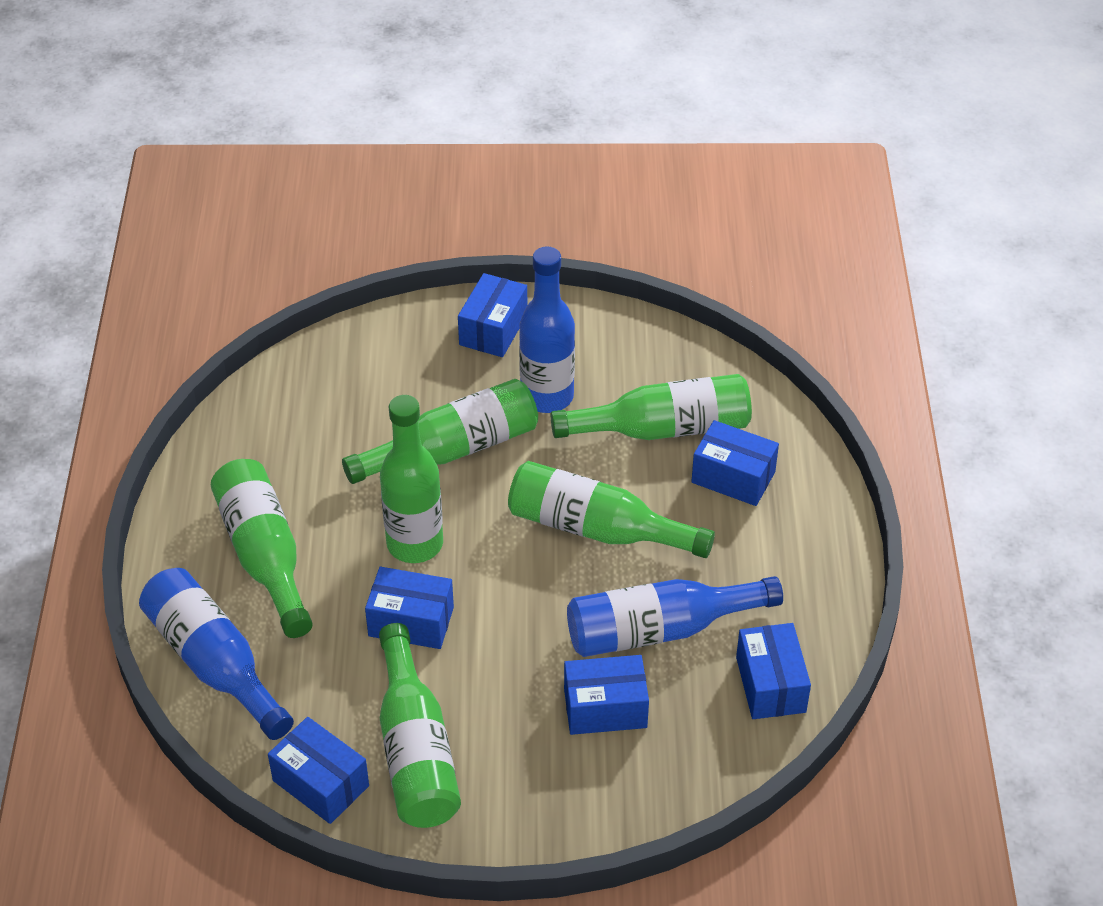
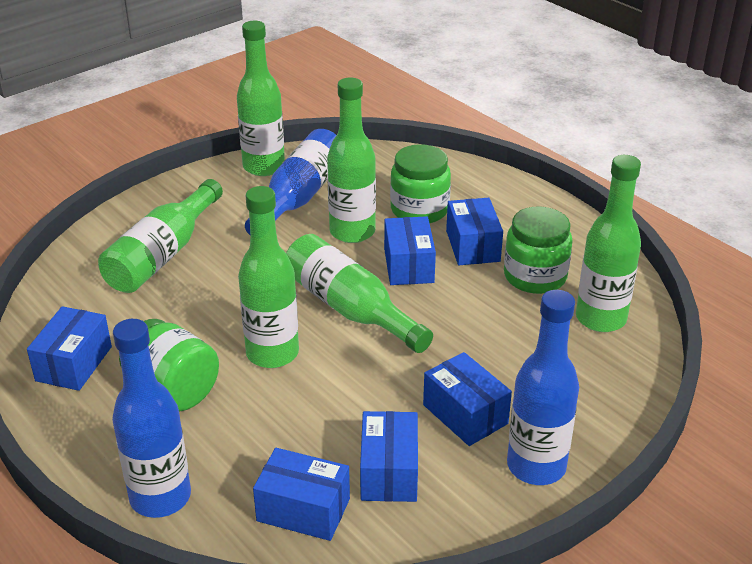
green jar: none = 0 -> [119,319,219,411] [390,144,451,223] [504,206,573,294] = 3

